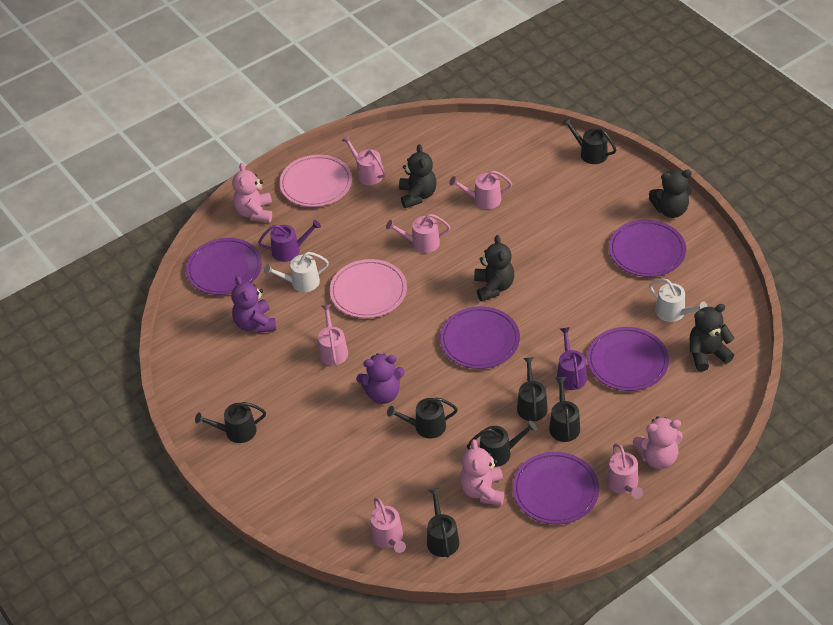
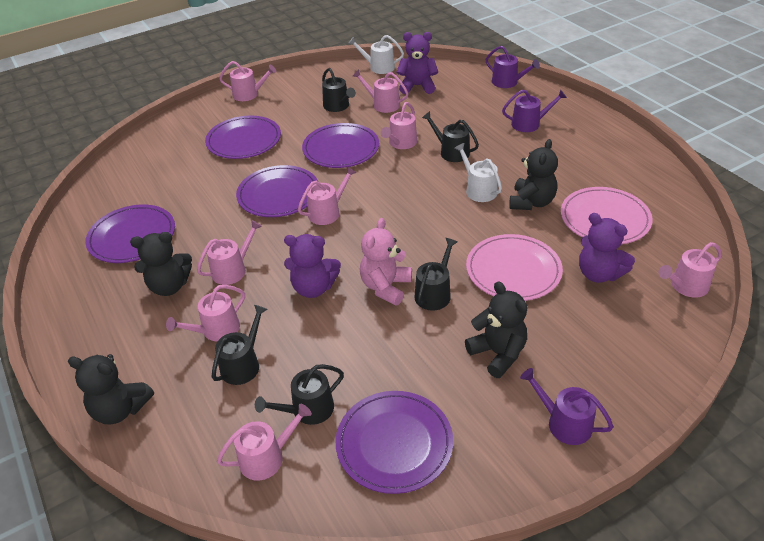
black watering can: [195,402,266,443] [387,397,458,439] [427,488,459,558] [467,421,537,467] [517,357,548,421] [549,377,580,442] [562,118,616,164] = 7 -> [212,305,267,385] [255,364,344,425] [322,68,356,112] [414,238,457,311] [422,111,479,162] = 5
pink teddy bear: [232,163,272,223] [460,439,504,506] [633,416,683,469] = 3 -> [360,218,412,306] = 1
pink watering can: [318,304,348,366] [341,136,386,185] [371,498,406,553] [386,214,450,253] [449,171,512,209] [606,443,643,499] = 6 -> [166,285,245,341] [197,220,262,285] [217,404,312,481] [219,61,276,101] [298,166,357,225] [353,70,409,113] [381,102,417,149] [659,242,722,298] = 8
purple teddy bear: [231,276,276,333] [356,353,405,404] = 2 -> [284,234,341,298] [397,32,438,94] [579,213,635,283] = 3
purple watering can: [258,220,321,262] [557,327,587,390] = 2 -> [486,46,540,88] [502,90,567,132] [520,368,614,445] = 3

